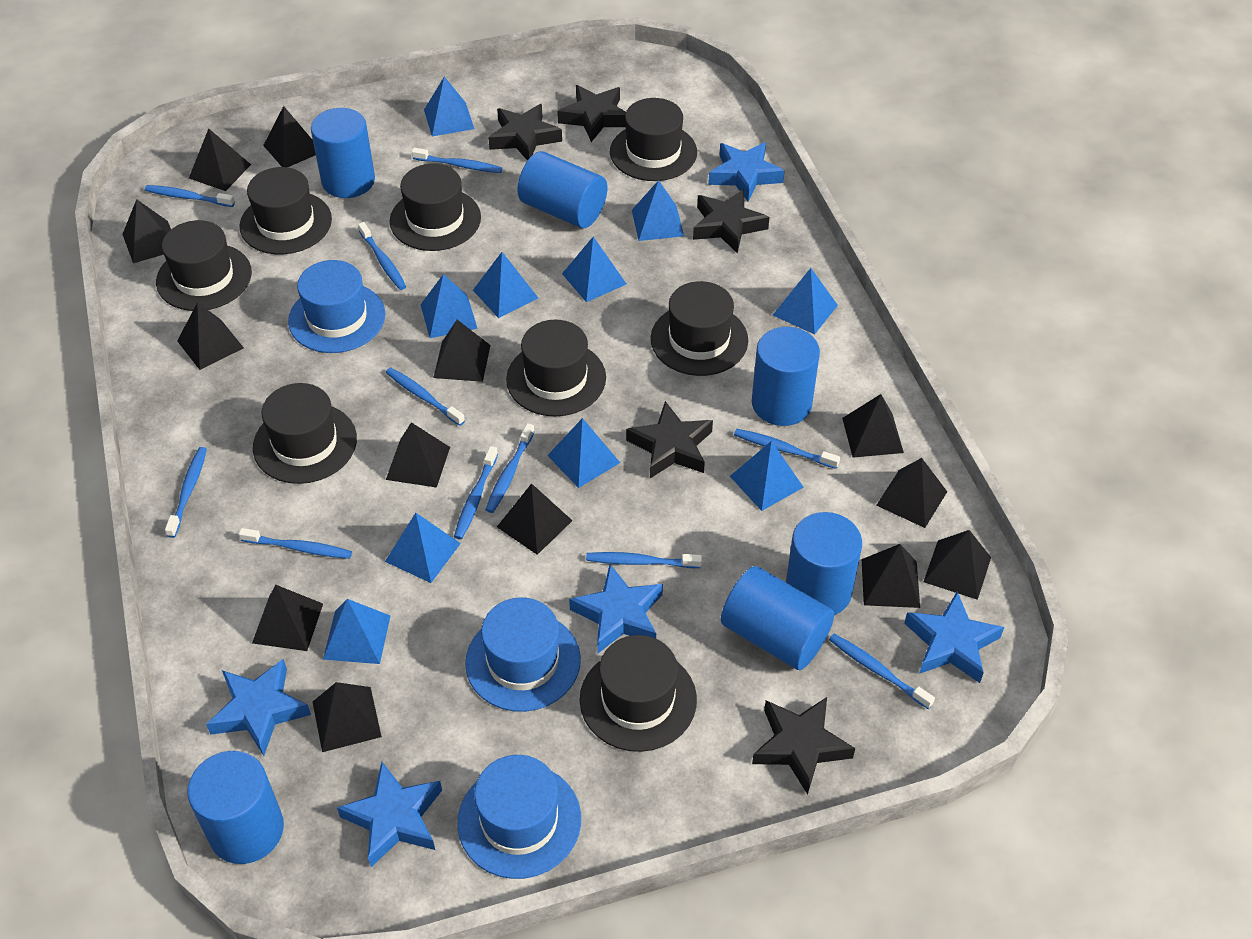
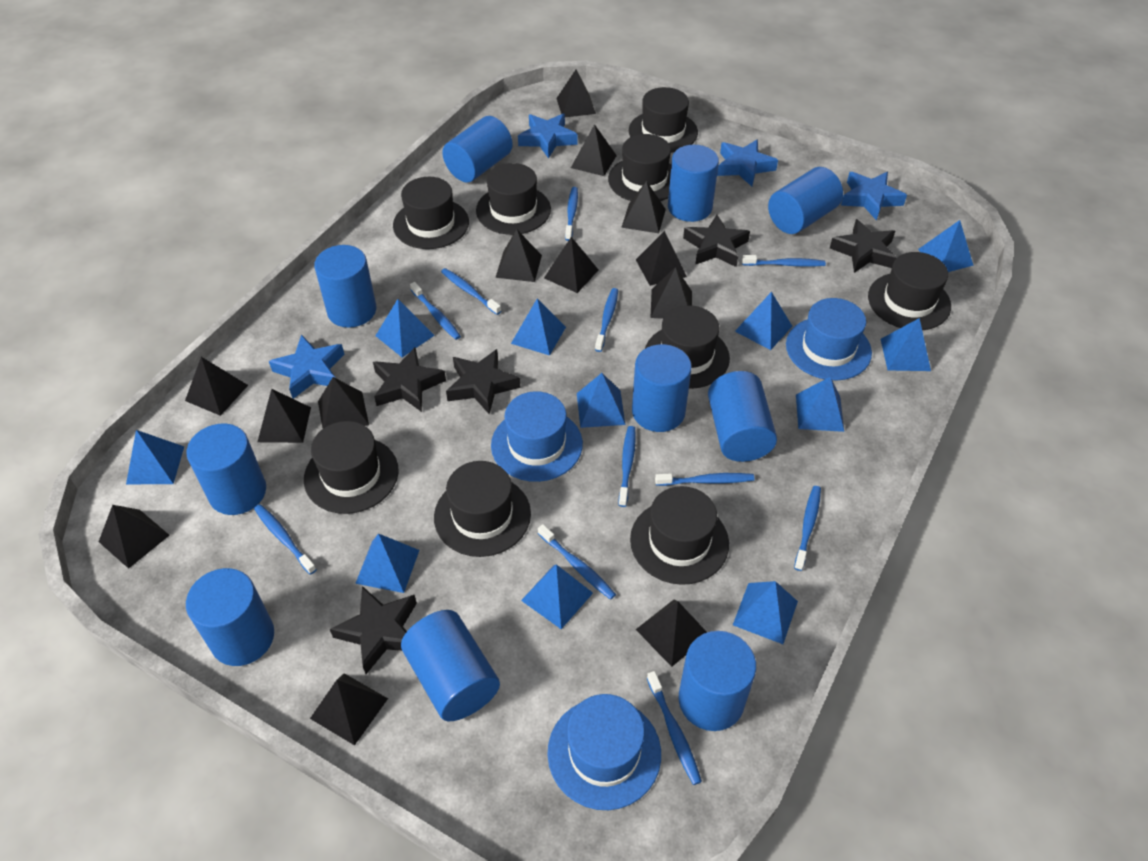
black hat: [156,220,252,311] [240,167,332,254] [253,383,357,484] [390,164,481,251] [506,320,606,416] [580,635,697,752] [610,98,697,181] [651,281,748,376] = 8 -> [304,421,399,514] [393,177,469,249] [434,461,531,557] [476,163,551,235] [608,134,671,201] [629,87,698,153] [630,486,729,585] [645,306,730,389] [868,252,951,330] = 9
blue cylinder: [188,751,284,864] [311,108,375,198] [517,151,607,228] [721,566,834,670] [752,327,820,426] [786,512,862,615] = 6 -> [186,568,274,666] [187,423,266,515] [314,245,376,328] [401,610,500,721] [442,116,513,182] [632,344,692,432] [668,145,719,222] [679,631,756,731] [708,371,777,462] [768,167,843,234] = 10
blue pyramid: [323,599,390,664] [385,513,461,583] [420,274,478,338] [424,77,474,136] [473,252,538,318] [547,418,620,488] [562,236,626,302] [632,180,684,241] [730,441,804,511] [773,268,838,334] = 10 -> [126,430,184,484] [355,533,419,593] [375,299,435,357] [511,298,566,356] [521,564,593,629] [577,373,625,428] [733,581,798,644] [735,292,792,350] [796,377,844,432] [881,318,931,371] [918,220,974,272] = 11
blue star: [206,659,311,756] [337,762,442,867] [569,564,663,653] [708,142,785,202] [904,592,1004,683] = 5 -> [269,335,345,399] [518,114,578,159] [717,139,778,186] [841,172,907,220] = 4

